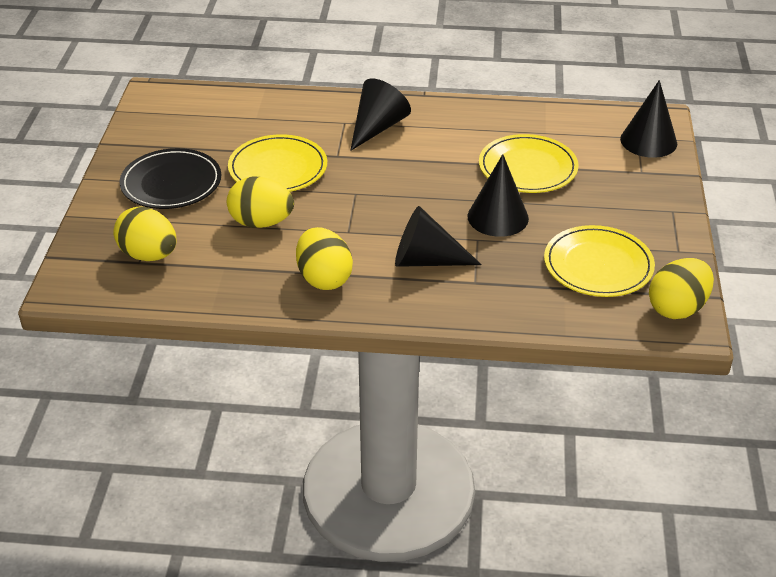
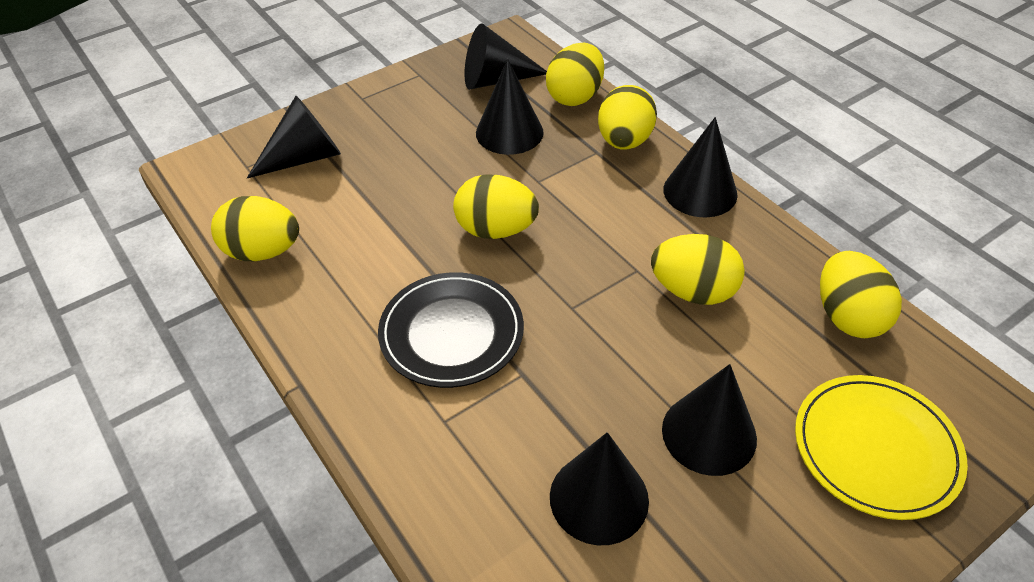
black cone: [350,79,411,151] [395,206,482,267] [467,154,529,237] [620,80,677,158] = 4 -> [247,96,341,178] [465,23,547,90] [476,59,544,155] [550,432,649,545] [662,364,757,476] [663,117,738,218] = 6
yellow egg: [114,207,176,261] [227,176,294,228] [296,227,353,290] [649,258,714,319] = 4 -> [211,196,299,261] [453,174,539,239] [546,42,604,106] [598,85,657,149] [651,234,745,305] [820,251,902,338] = 6
yellow plate: [228,134,327,192] [479,134,578,193] [544,225,655,297] = 3 -> [795,375,968,520] = 1

